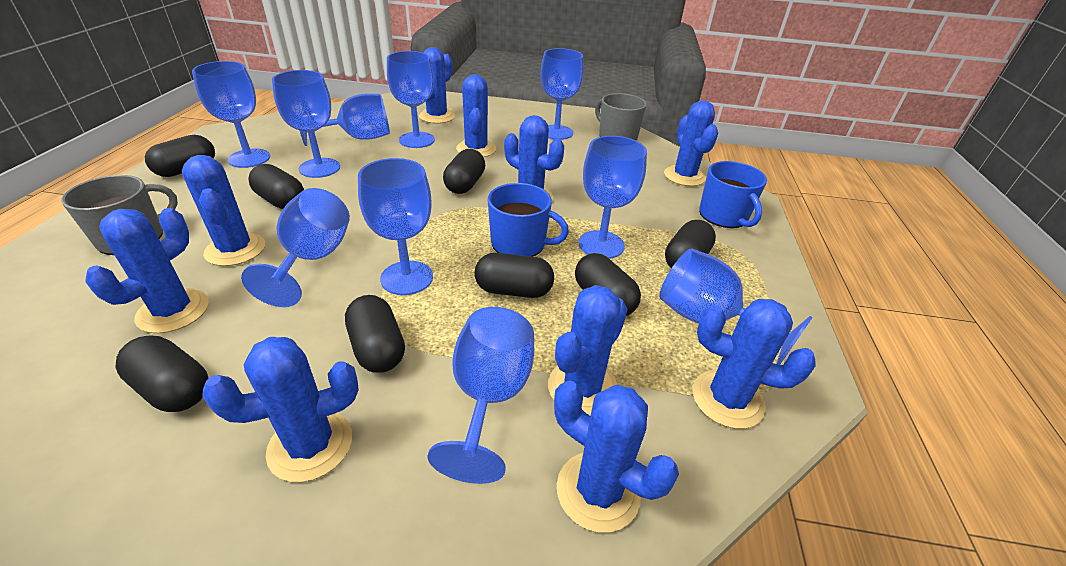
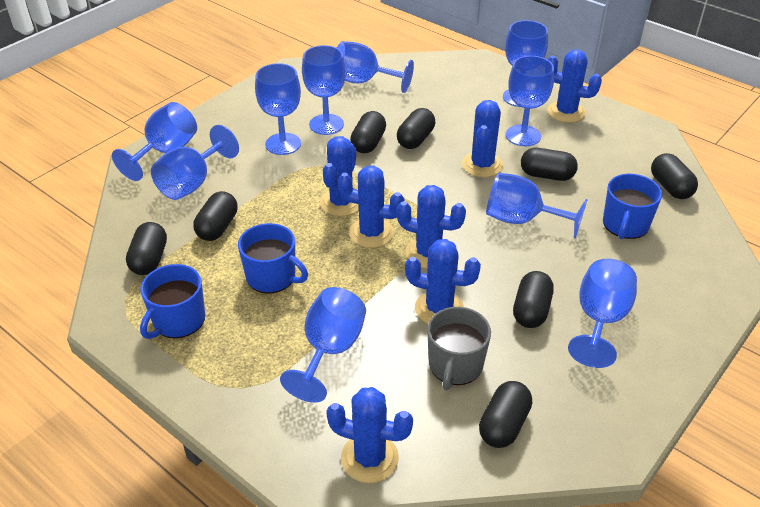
blue cactus: [85,208,209,333] [182,155,265,266] [202,337,359,482] [419,47,455,124] [456,74,496,157] [504,115,564,200] [548,285,627,416] [554,381,679,532] [664,100,718,186] [693,299,816,429] = 10 -> [320,136,359,216] [326,387,413,483] [338,166,404,248] [397,185,466,269] [405,239,481,324] [462,100,503,177] [547,49,602,123] = 7
blue mug: [488,183,569,256] [699,161,767,228] = 2 -> [140,264,205,339] [238,223,308,294] [603,174,662,239] = 3
grey mug: [61,175,178,255] [595,93,647,141] = 2 -> [427,307,491,390] = 1

